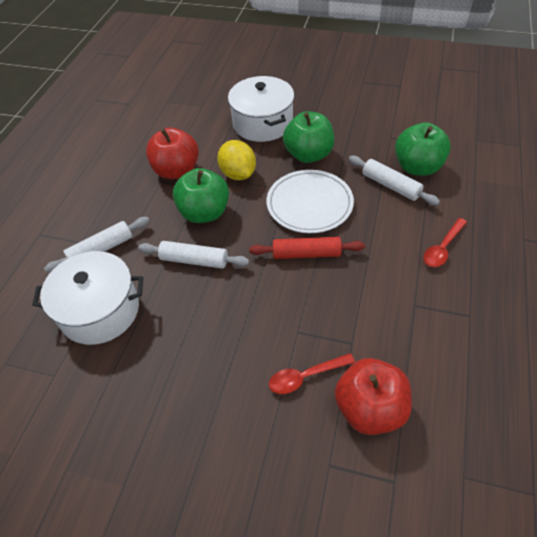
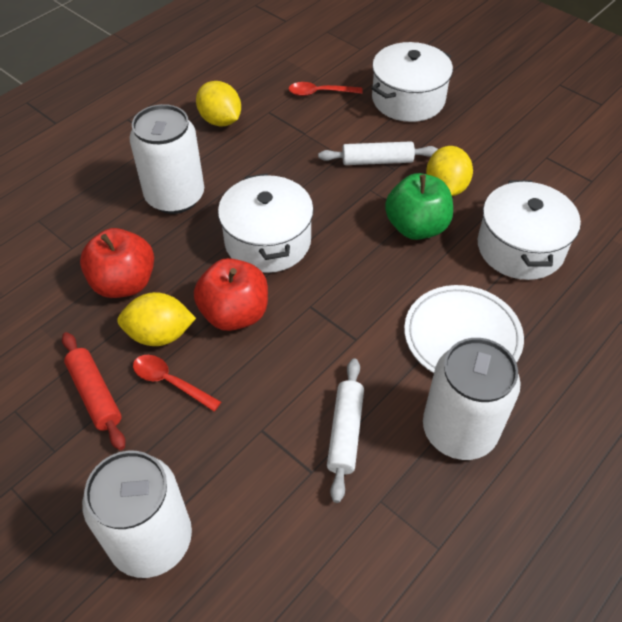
green apple: [173,168,229,223] [283,111,334,163] [395,123,451,176] = 3 -> [385,173,453,240] = 1
white can: none = 0 -> [82,451,192,578] [130,104,204,214] [423,338,521,460] = 3
white pot: [32,251,143,345] [228,76,294,142] = 2 -> [218,173,314,273] [371,42,453,122] [478,180,581,280] = 3
white rolling pin: [44,217,150,273] [138,241,249,269] [349,156,440,205] = 3 -> [318,141,438,165] [327,359,364,503] = 2
yellow lemon: [217,140,256,180] = 1 -> [117,292,196,346] [196,81,241,126] [426,146,473,196] = 3

